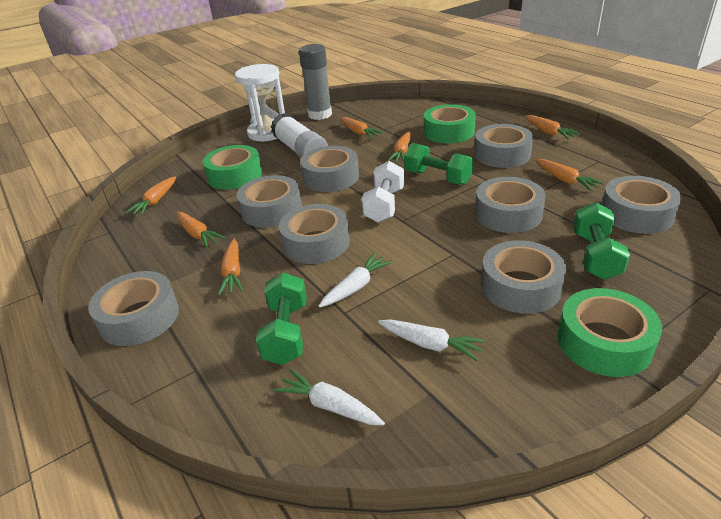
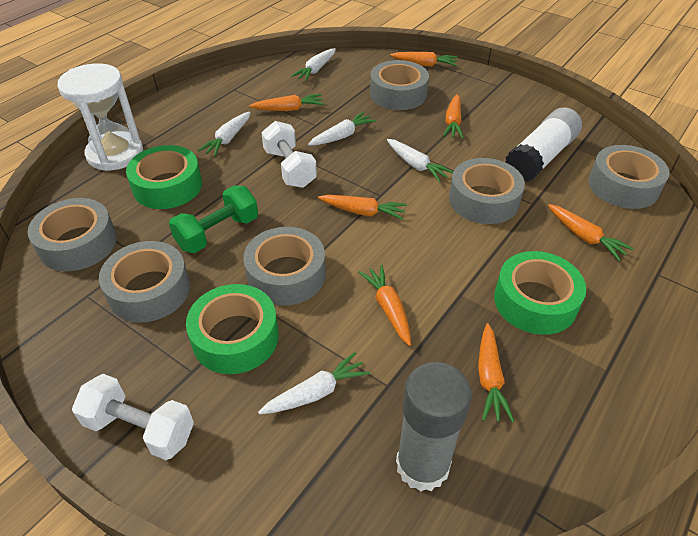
green dumbbell: [256,273,307,365] [404,143,473,185] [573,202,630,280] = 3 -> [169,186,258,253] = 1
grey tape: [88,271,179,346] [236,175,302,228] [279,204,350,264] [300,146,359,192] [474,124,533,168] [475,177,546,233] [481,240,566,314] [602,176,682,234] = 8 -> [28,198,117,271] [99,241,190,322] [243,227,326,306] [370,60,429,110] [449,158,525,224] [588,145,669,209] = 6
white carrot: [274,369,385,425] [318,253,392,308] [378,319,485,361] = 3 -> [198,112,251,157] [258,352,370,414] [291,48,336,81] [308,112,376,146] [387,139,453,182] = 5
white dumbbell: [361,161,404,223] = 1 -> [72,374,194,460] [261,121,317,188] = 2

